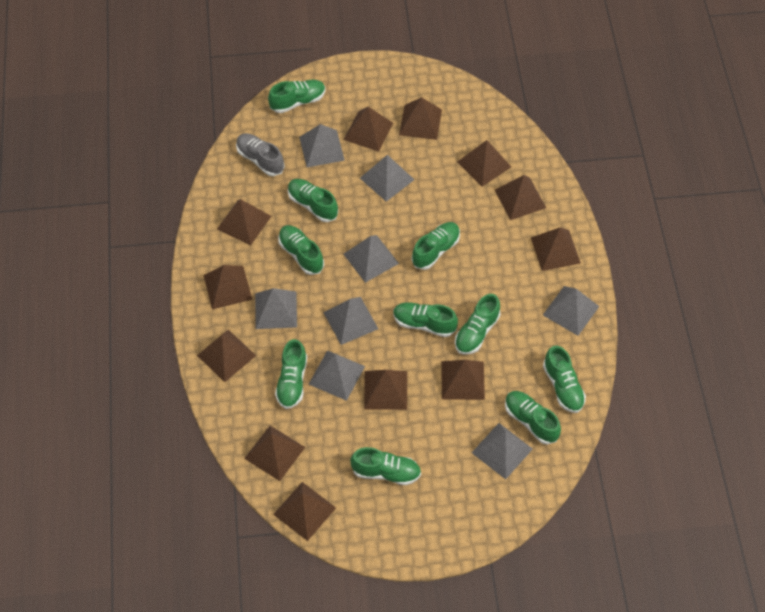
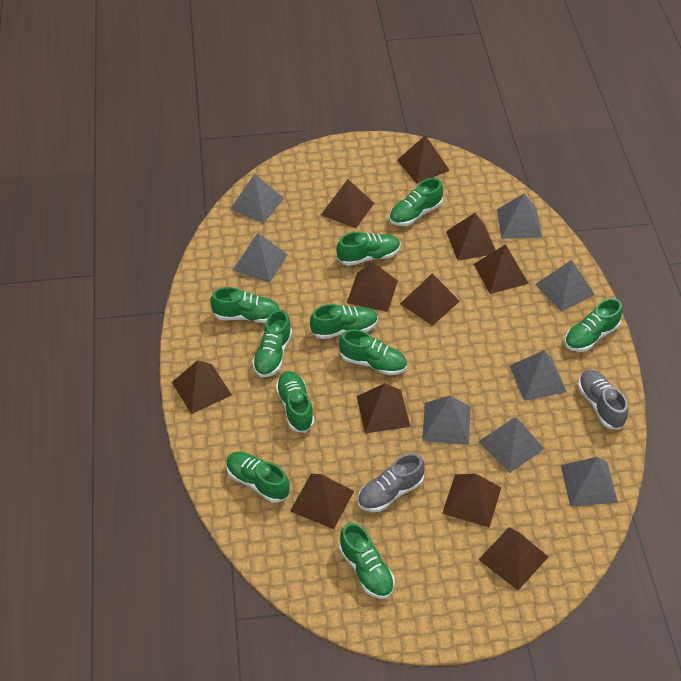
brown pyramid: [197,330,256,382] [203,265,253,309] [217,199,271,245] [244,426,305,481] [273,482,336,541] [343,107,393,152] [364,370,407,410] [399,97,442,140] [441,360,485,400] [457,140,511,187] [495,175,546,220] [531,227,581,271] = 12 -> [172,360,232,414] [290,474,354,529] [321,179,374,228] [347,262,398,312] [357,383,410,433] [397,135,450,184] [400,273,460,326] [442,474,501,528] [446,213,495,261] [474,244,529,294] [478,527,548,590] = 11
grey shoe: [236,133,285,176] = 1 -> [357,453,425,512] [578,370,628,430] = 2

